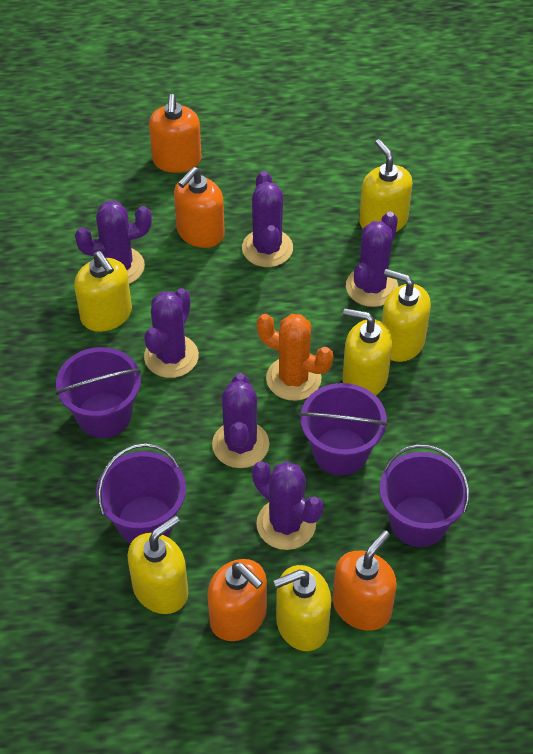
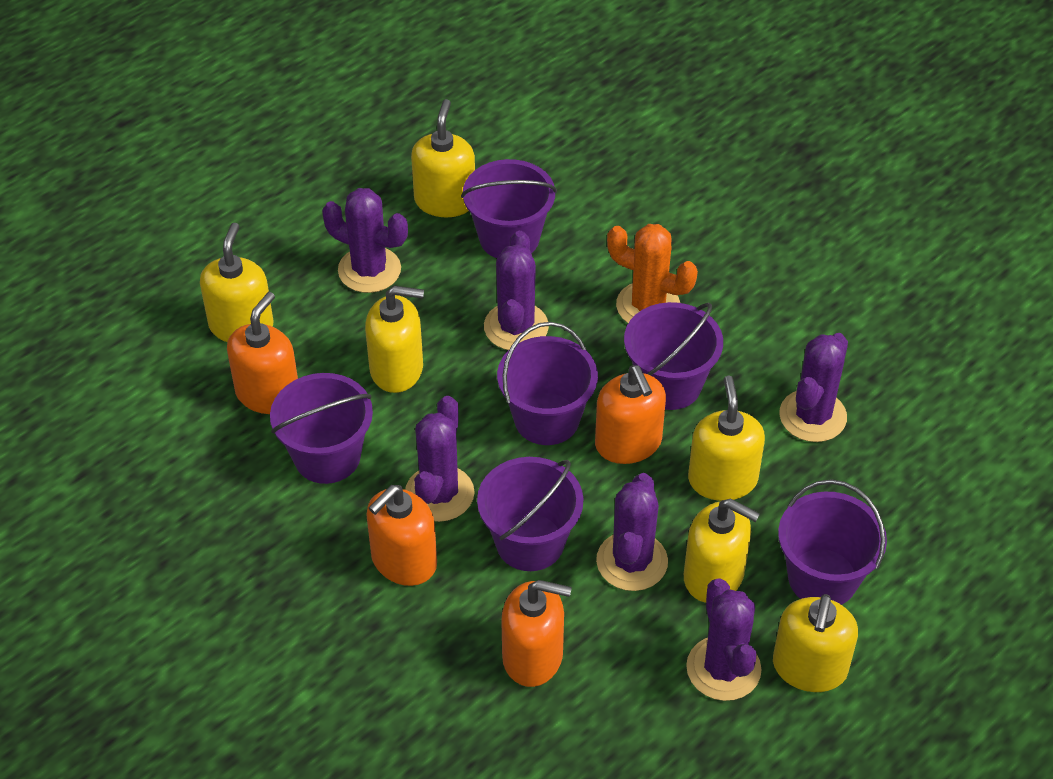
purple bucket: [56,347,141,438] [96,443,186,543] [299,383,388,475] [380,444,470,547] = 4 -> [270,373,373,484] [461,159,557,258] [477,457,583,571] [497,322,598,445] [624,302,723,410] [778,479,887,605] = 6

